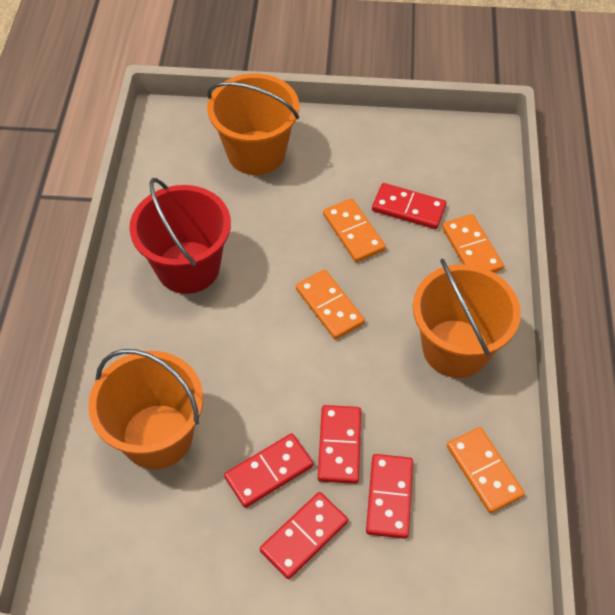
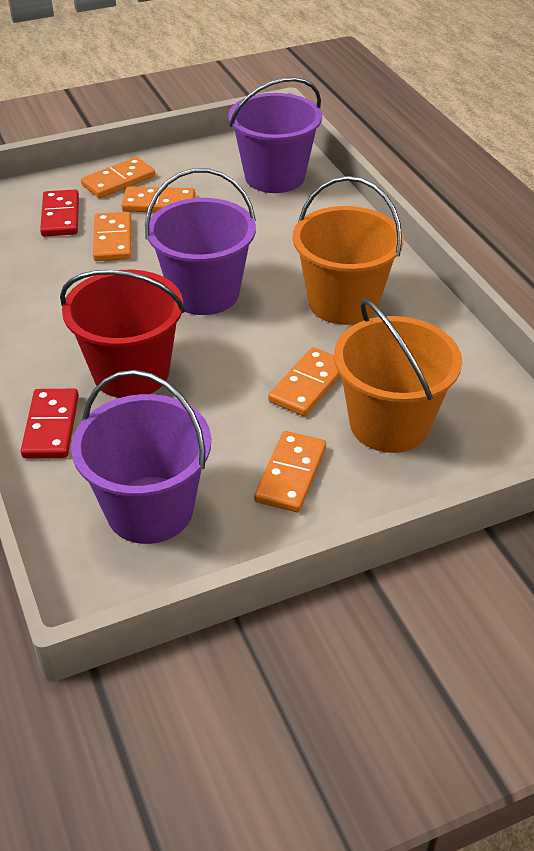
orange bucket: [88,349,203,469] [207,74,299,175] [413,258,521,378] = 3 -> [293,176,404,325] [334,299,462,453] = 2
orange domino: [296,269,365,340] [323,198,386,262] [442,214,504,273] [447,427,525,513] = 4 -> [81,157,155,198] [93,212,131,261] [121,187,195,212] [254,431,326,512] [268,347,341,416] = 5
purple bucket: none = 0 -> [71,370,211,544] [145,168,256,315] [228,77,322,193] = 3
red domino: [224,433,313,508] [260,492,348,579] [318,405,361,484] [366,454,413,539] [372,183,447,229] = 5 -> [21,389,79,458] [40,189,79,236] = 2

